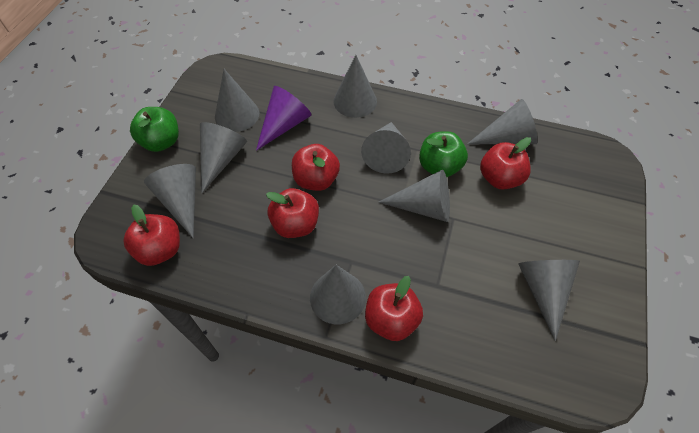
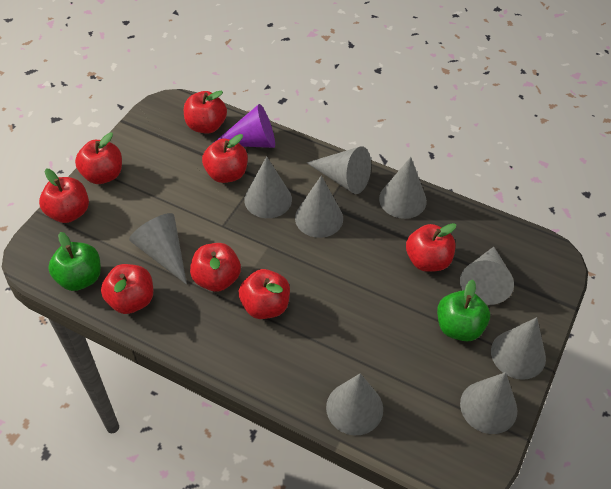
red apple: [123,204,180,266] [266,188,319,238] [292,144,340,191] [365,276,423,341] [480,137,531,190] = 5 -> [39,169,89,223] [75,133,122,184] [101,264,153,314] [184,91,227,134] [190,243,241,292] [202,134,248,183] [239,269,290,319] [406,223,456,272] = 8

